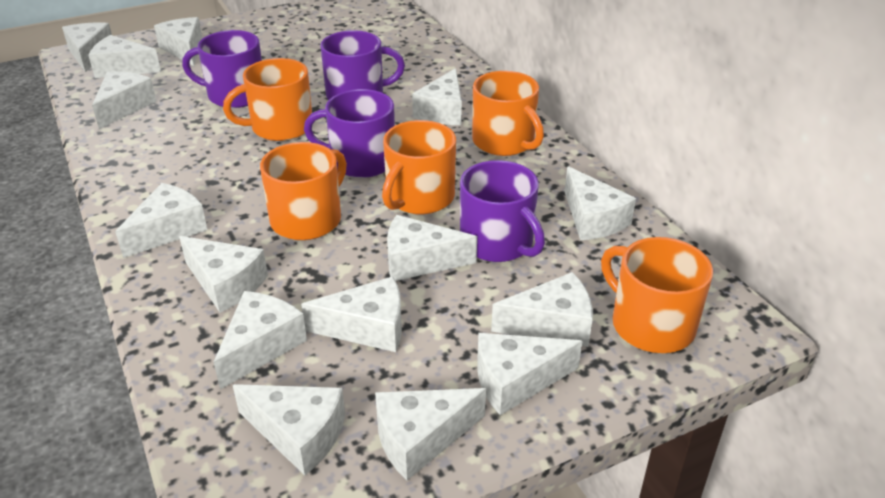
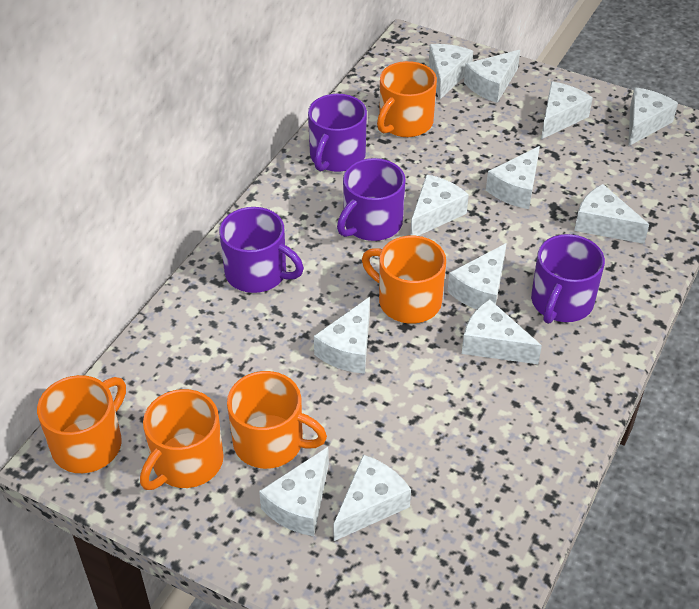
white cheese: [62,22,112,72] [88,35,161,78] [92,71,156,129] [115,183,207,258] [154,17,203,66] [179,236,268,312] [213,291,307,389] [233,384,345,475] [301,276,402,352] [375,388,486,480] [387,215,477,281] [412,68,462,125] [477,333,582,415] [491,272,593,347] [565,166,636,240] = 15 -> [259,447,329,536] [314,297,370,374] [333,454,411,541] [410,174,469,236] [429,44,473,100] [448,243,507,309] [462,299,542,364] [464,50,520,103] [486,146,540,209] [541,81,593,139] [574,184,649,244] [628,87,678,146] = 12

